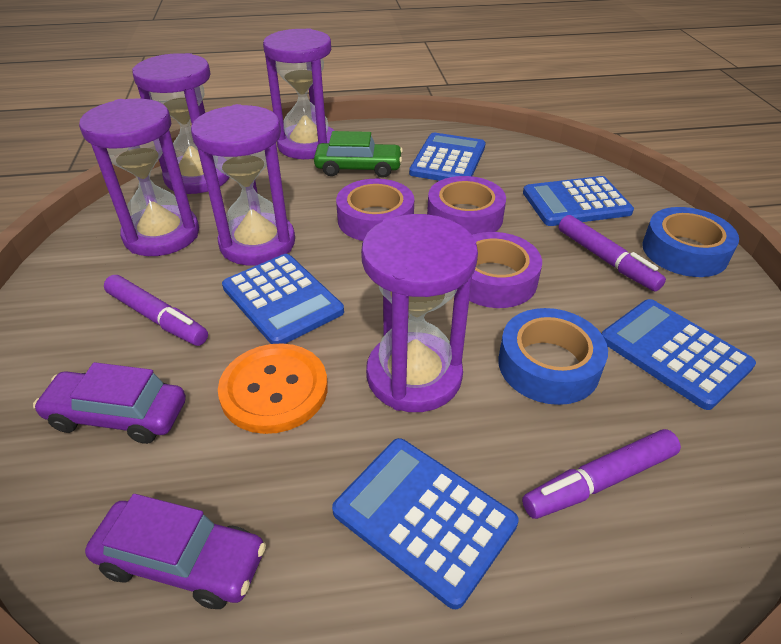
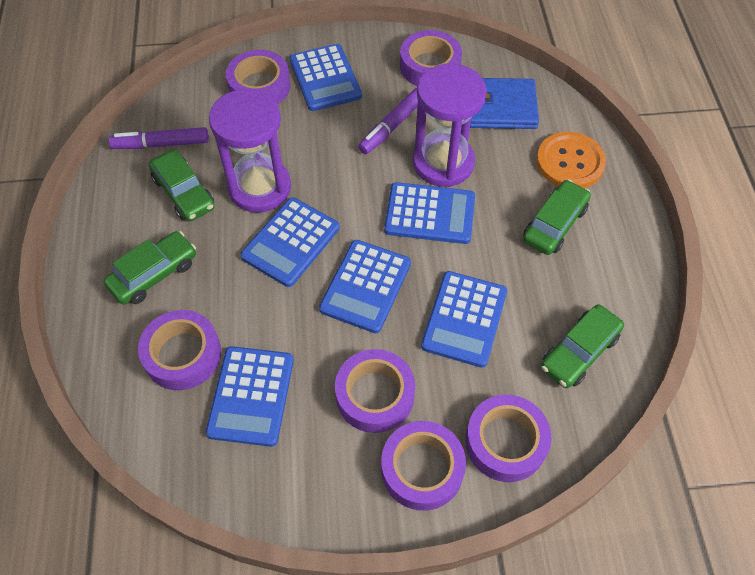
blue calculator: [222,254,344,344] [332,438,519,609] [409,133,486,181] [523,176,634,226] [602,299,756,410] = 5 -> [206,346,294,447] [240,198,340,287] [290,44,362,111] [319,240,411,333] [384,182,475,244] [421,271,507,368] = 6
blue tape: [498,308,608,405] [642,207,739,277] = 2 -> none = 0
blue wallet: none = 0 -> [470,78,539,129] = 1
green car: [314,131,403,178] = 1 -> [104,231,196,305] [148,150,215,221] [523,179,591,255] [541,304,624,388] = 4
purple car: [33,362,186,444] [85,494,266,609] = 2 -> none = 0
purple hourglass: [79,99,199,256] [132,53,230,194] [191,104,295,266] [263,28,334,159] [361,214,478,412] = 5 -> [209,88,291,213] [413,64,487,187] = 2
purple marker: [104,275,208,346] [522,429,681,519] [559,215,666,292] = 3 -> [109,127,209,149] [358,88,418,154] = 2
purple tape: [336,179,414,241] [427,176,506,235] [469,232,542,308] = 3 -> [138,310,221,390] [226,50,291,104] [335,349,415,433] [381,421,466,511] [400,30,462,86] [465,394,551,482] = 6

